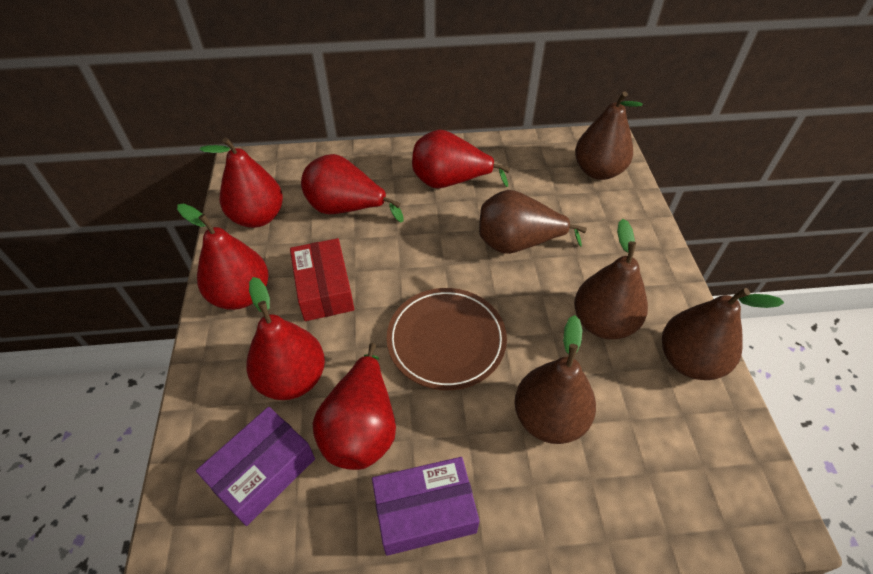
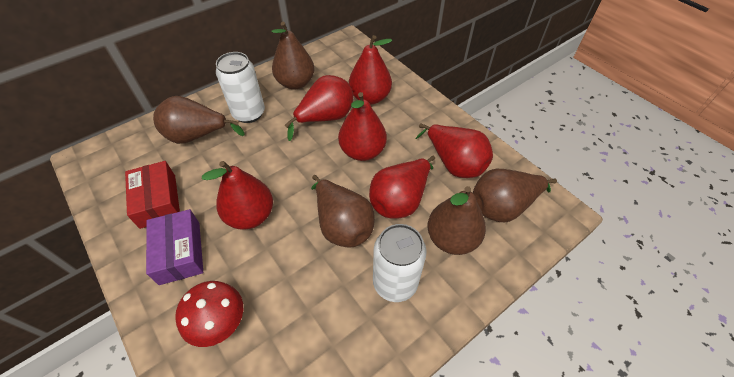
brown plate: [387,288,507,390] = 1 -> none = 0
purple box: [196,407,315,526] [372,457,479,556] = 2 -> [146,209,203,285] = 1
red mushroom: none = 0 -> [175,281,243,347] = 1
white can: none = 0 -> [216,52,265,123] [373,224,427,302] = 2

